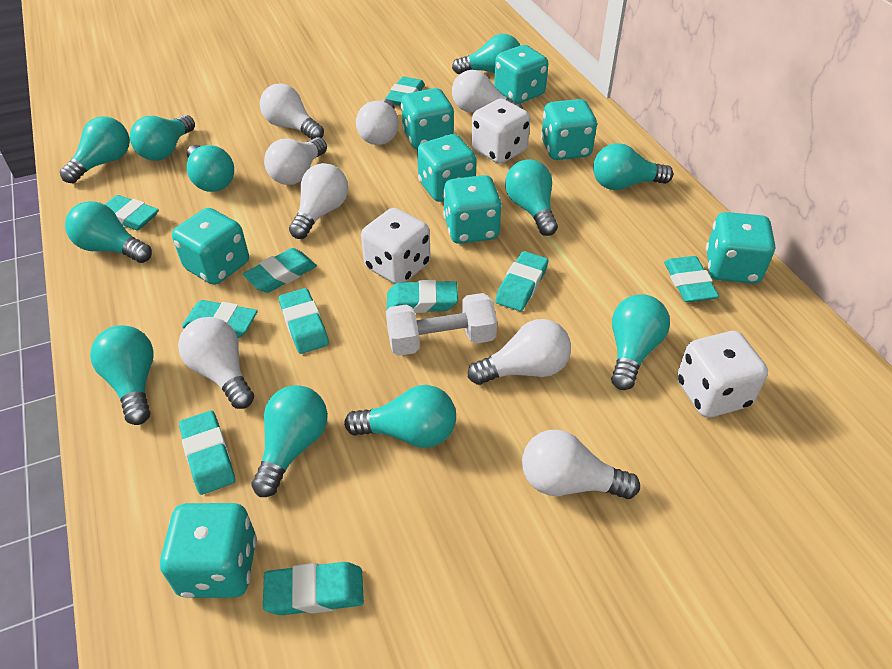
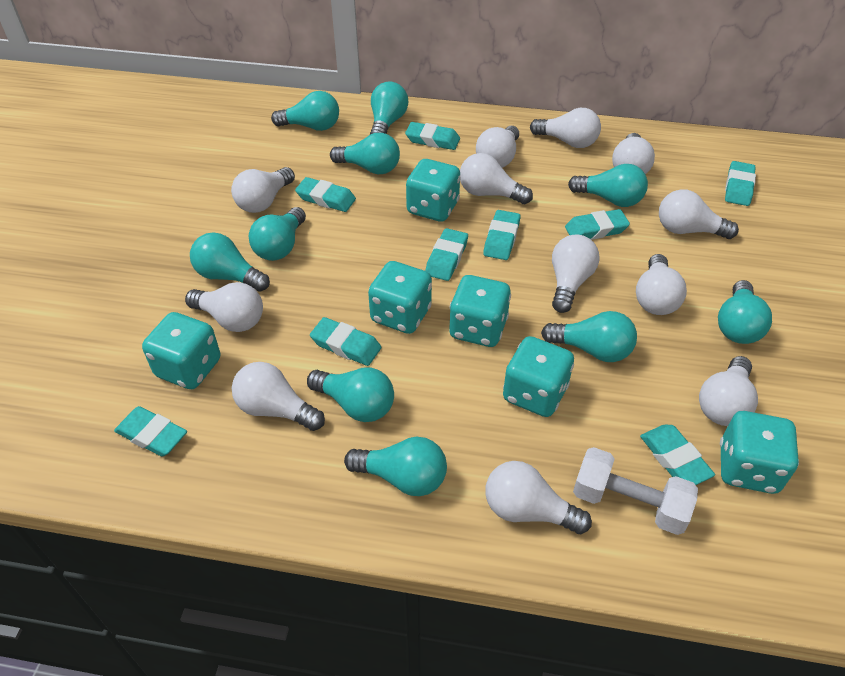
turquoise dice: [160,503,257,598] [172,208,249,285] [401,88,454,150] [417,134,477,202] [443,175,502,244] [494,45,548,103] [541,99,597,160] [706,212,775,284] = 8 -> [142,312,220,389] [368,261,432,334] [406,159,461,222] [449,275,511,347] [503,336,574,417] [720,411,799,494] = 6
turquoise eraser: [104,195,159,230] [179,411,235,495] [182,300,258,338] [243,248,317,293] [263,562,364,615] [279,288,329,354] [385,77,425,106] [387,280,458,313] [495,251,549,311] [664,256,719,302] = 10 -> [114,406,187,457] [295,177,356,212] [310,317,382,366] [405,122,460,150] [425,228,468,281] [483,210,520,260] [565,209,630,240] [640,425,715,485] [725,161,756,206] = 9
turquoise light bulb: [60,116,130,183] [65,201,152,263] [90,325,154,425] [130,115,195,161] [187,145,234,192] [251,385,328,497] [344,385,456,448] [452,34,520,74] [505,159,558,236] [593,143,673,190] [611,294,670,390] = 11 -> [190,233,270,292] [249,207,306,261] [271,91,339,131] [307,368,394,422] [330,133,400,174] [344,437,447,496] [370,81,408,134] [541,311,637,362] [568,164,648,207] [718,280,772,344] = 10
white dice: [361,208,430,284] [471,99,530,164] [677,331,768,418] = 3 -> none = 0
white light bulb: [178,317,254,409] [260,83,324,140] [264,137,327,185] [289,163,348,239] [356,99,399,145] [452,70,523,112] [468,319,571,385] [522,430,640,499] = 8 -> [185,282,263,332] [231,167,295,213] [232,362,325,431] [460,153,533,204] [476,126,519,168] [485,461,592,534] [530,108,601,148] [552,235,599,313] [612,133,655,174] [636,254,687,315] [659,189,739,239] [699,356,758,426] = 12

